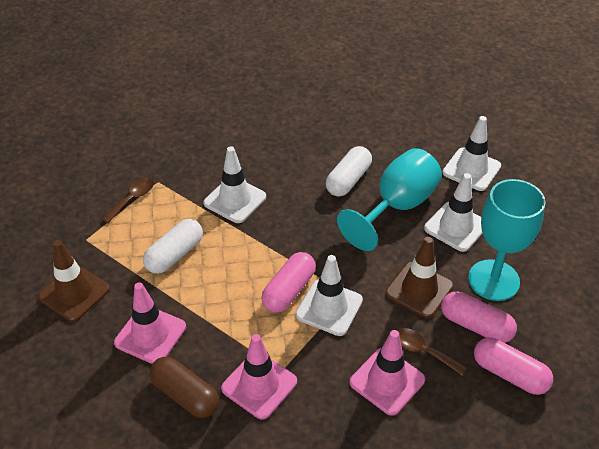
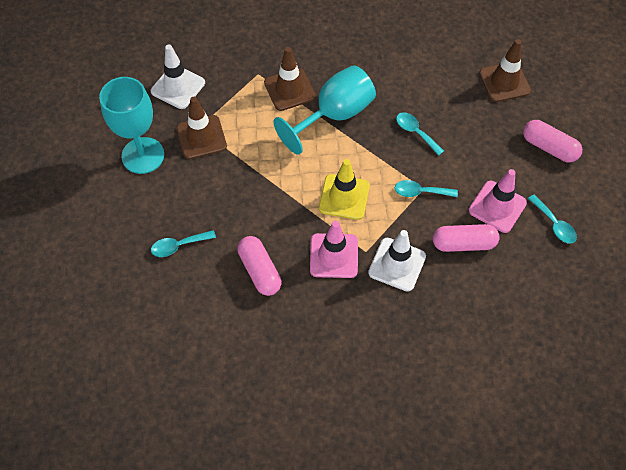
brown capsule: [149,357,219,418] = 1 -> none = 0
brown spoon: [102,178,154,223] [397,328,467,375] = 2 -> none = 0
brown traffic cone: [38,240,110,322] [386,237,454,318] = 2 -> [177,97,227,159] [264,47,316,111] [479,39,531,102] = 3
pink traffic cone: [114,282,186,364] [221,334,297,420] [349,330,425,416] = 3 -> [310,221,358,278] [469,169,527,233] = 2
turquoise spoon: none = 0 -> [151,230,216,257] [395,180,458,197] [396,112,444,156] [528,194,577,244] = 4
white capsule: [143,219,203,274] [326,146,372,196] = 2 -> none = 0
white traffic cone: [203,146,266,223] [296,255,363,336] [424,173,483,252] [442,116,501,191] = 4 -> [151,44,205,109] [368,230,426,292] = 2
yellow traffic cone: none = 0 -> [319,159,370,220] = 1

